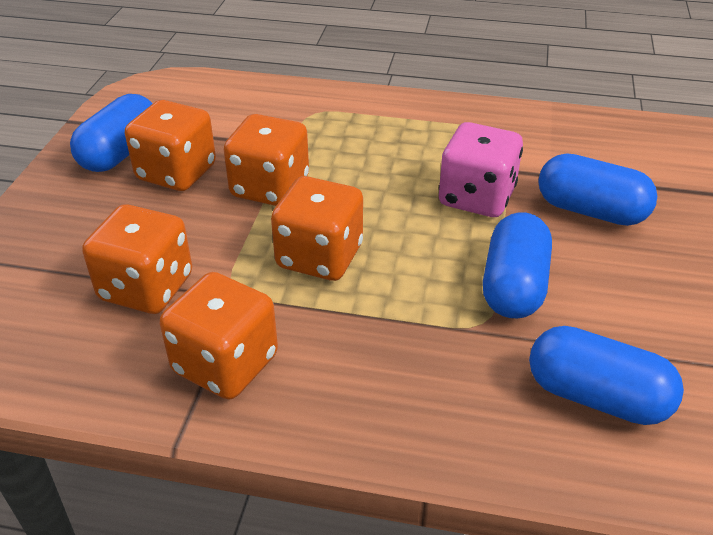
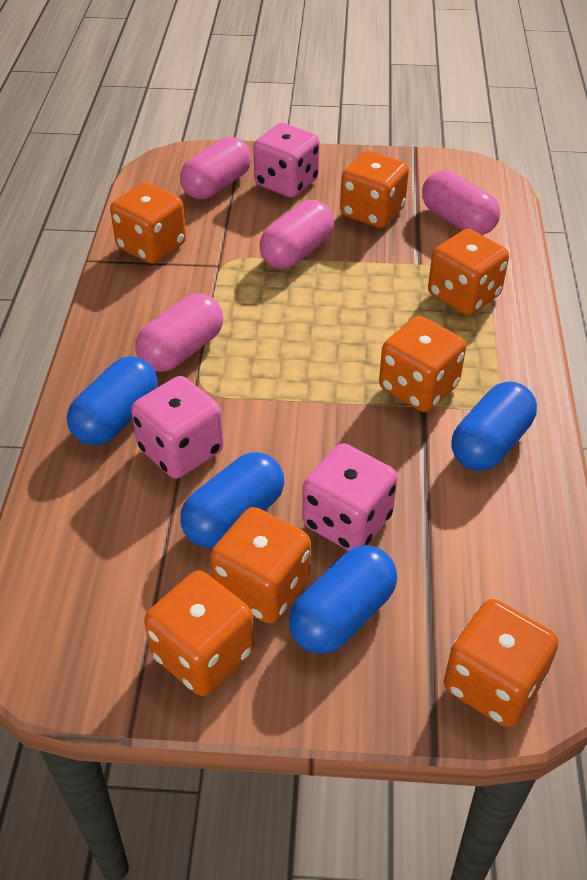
orange dice: [82,204,192,314] [125,100,216,191] [160,272,278,399] [224,114,309,206] [271,176,363,281] = 5 -> [110,182,186,264] [144,571,254,696] [210,507,311,624] [340,151,409,228] [379,316,466,412] [428,229,509,315] [444,599,559,728] = 7
pink capsule: none = 0 -> [135,294,223,372] [180,137,251,199] [259,200,334,269] [422,170,500,235] = 4
pink dice: [439,122,523,217] = 1 -> [131,376,224,479] [253,123,320,198] [302,443,398,551] = 3

